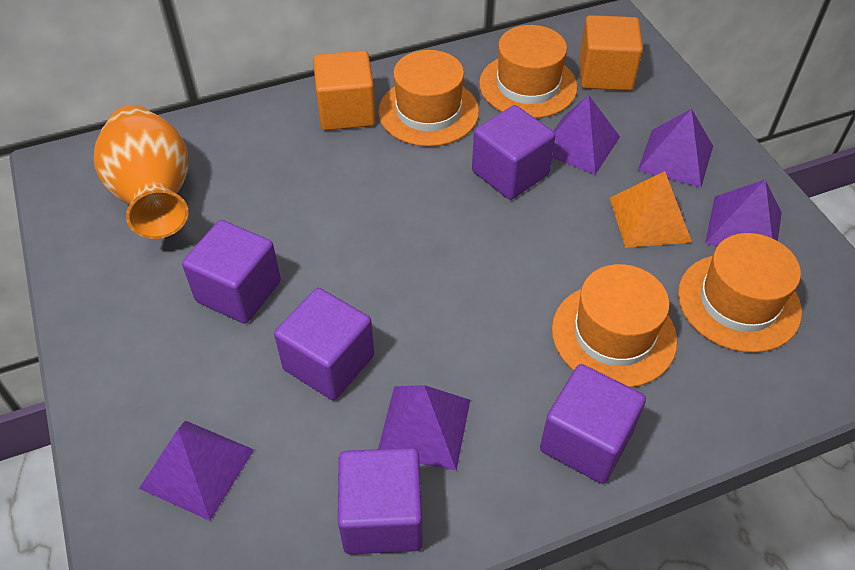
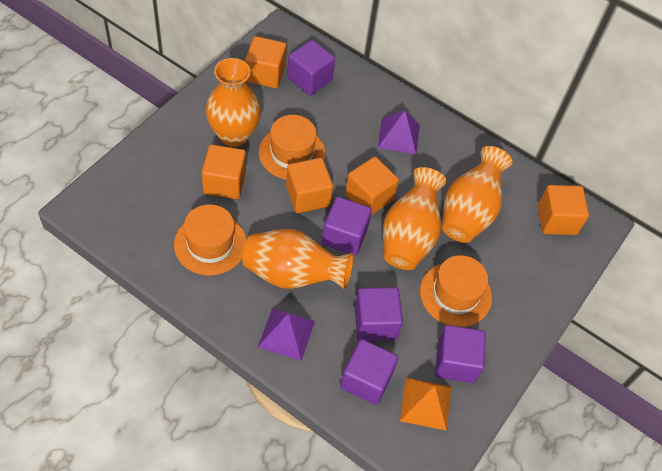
orange cube: [313,50,376,131] [579,15,643,91] = 2 -> [202,144,246,199] [245,36,287,89] [286,158,333,213] [345,157,399,215] [538,185,589,235] = 5
orange hat: [378,50,479,147] [479,25,578,118] [552,264,677,387] [678,233,802,353] = 4 -> [174,204,247,275] [259,115,325,179] [420,255,492,327] = 3
orange vase: [94,105,188,239] = 1 -> [206,58,261,147] [242,229,353,290] [383,167,447,270] [442,146,513,243] = 4
purple pyramid: [139,420,254,521] [378,385,470,471] [552,95,620,175] [638,109,713,188] [705,180,782,247] = 5 -> [258,308,315,361] [378,110,420,154] = 2

